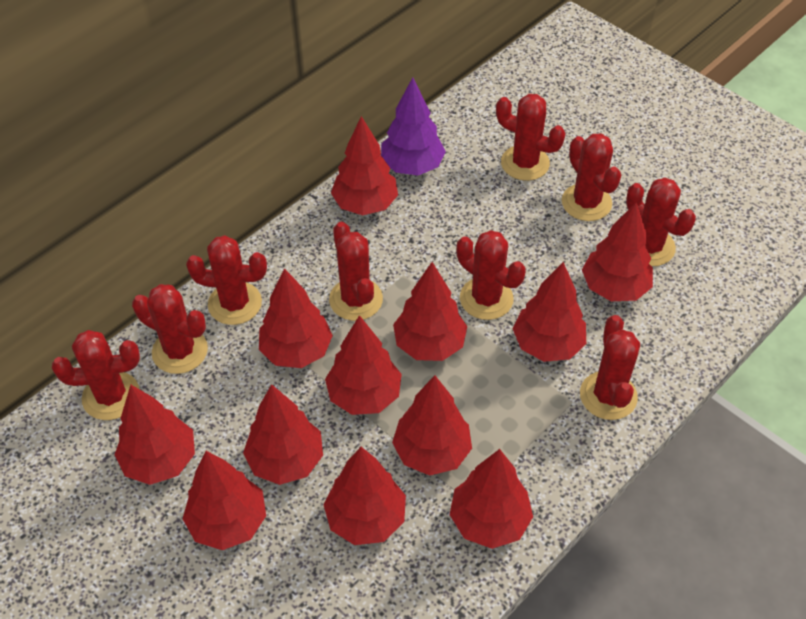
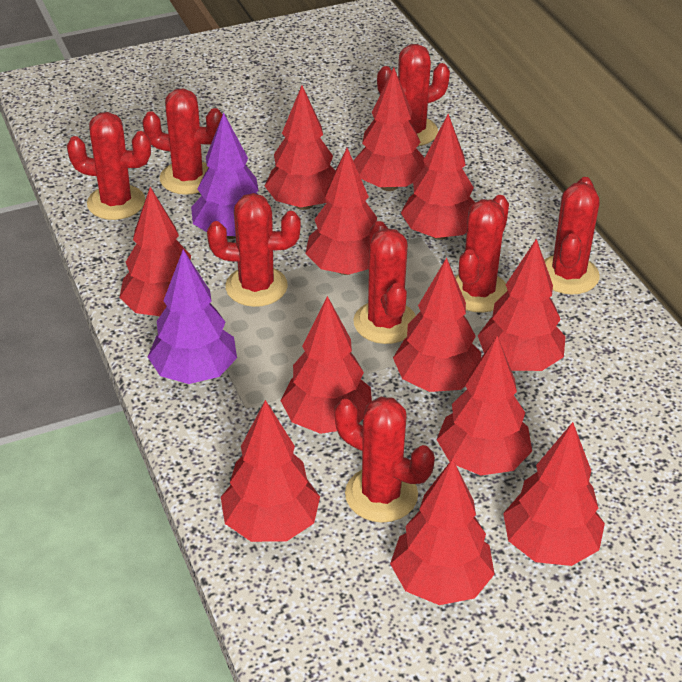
purple tree: [381,77,446,175] = 1 -> [148,249,237,384] [191,112,259,239] = 2
red cactus: [52,330,140,420] [132,284,208,374] [186,235,267,325] [329,222,383,321] [457,230,526,320] [496,94,565,181] [562,133,621,221] [580,315,640,420] [626,178,696,266] = 9 -> [67,112,151,220] [142,88,223,195] [207,193,301,307] [334,397,435,523] [353,221,416,344] [377,44,450,146] [455,195,509,313] [544,177,600,295] = 8

